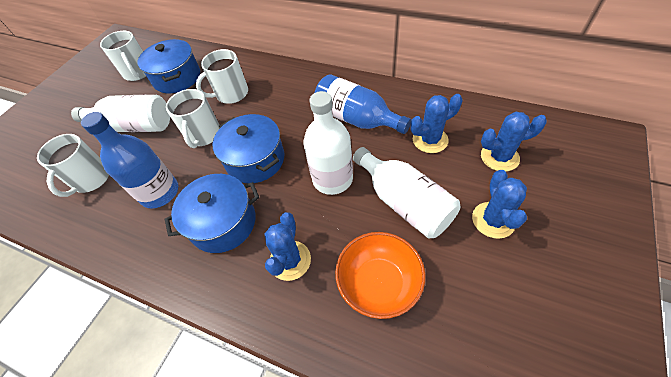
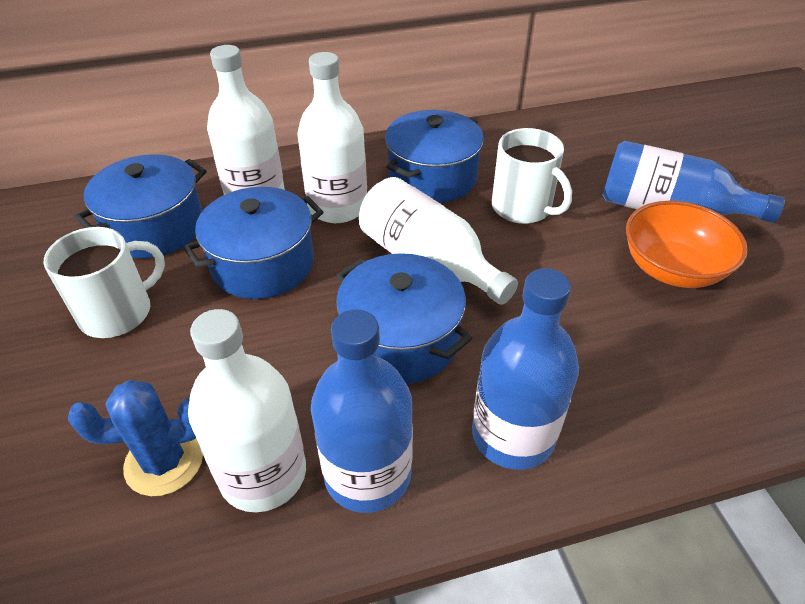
blue bottle: [81,112,178,209] [315,74,411,134] = 2 -> [311,309,413,513] [472,268,579,470] [603,141,785,223] = 3
blue cactus: [264,212,311,281] [411,94,462,153] [472,170,527,239] [481,112,547,172] = 4 -> [68,380,203,496] = 1
blue pot: [138,39,200,93] [165,174,259,253] [213,114,284,183] = 3 -> [74,154,206,258] [183,187,324,299] [336,253,472,384] [385,110,484,203] = 4
white bottle: [71,95,170,132] [303,91,353,195] [353,147,460,239] = 3 -> [188,309,306,512] [207,45,285,195] [297,52,367,223] [359,177,518,305] = 4
white mug: [37,134,109,197] [100,31,146,81] [166,89,220,148] [196,49,248,104] = 4 -> [44,227,165,338] [492,128,572,224] = 2

